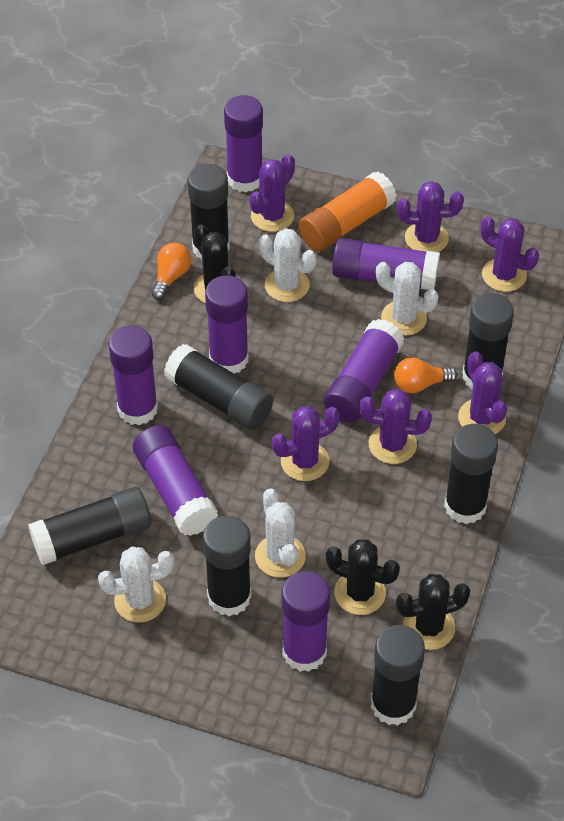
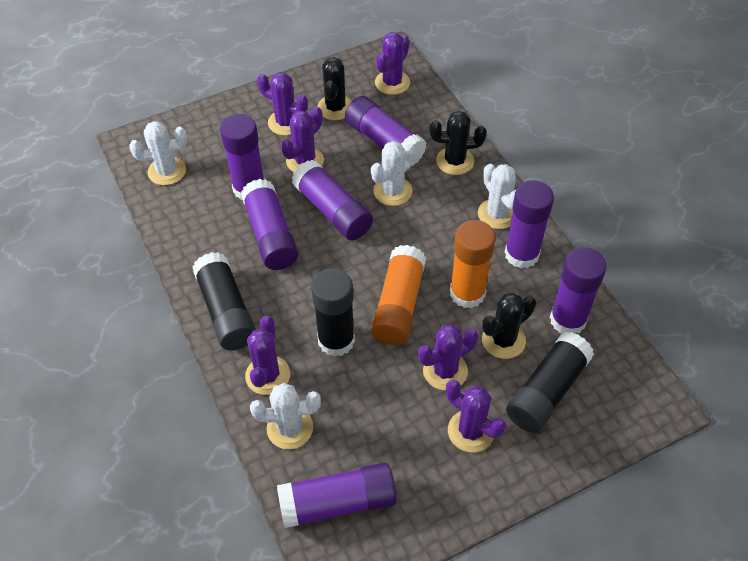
black glue stick: [28,487,151,565] [164,344,273,430] [187,164,230,260] [203,516,251,616] [371,625,425,725] [444,424,498,524] [462,293,514,390] = 7 -> [193,252,256,351] [311,268,355,357] [506,332,594,433] = 3
orange glue stick: [299,172,396,252] = 1 -> [371,245,426,345] [450,220,496,308] = 2
orange light bulb: [151,243,191,300] [394,357,457,393] = 2 -> none = 0

